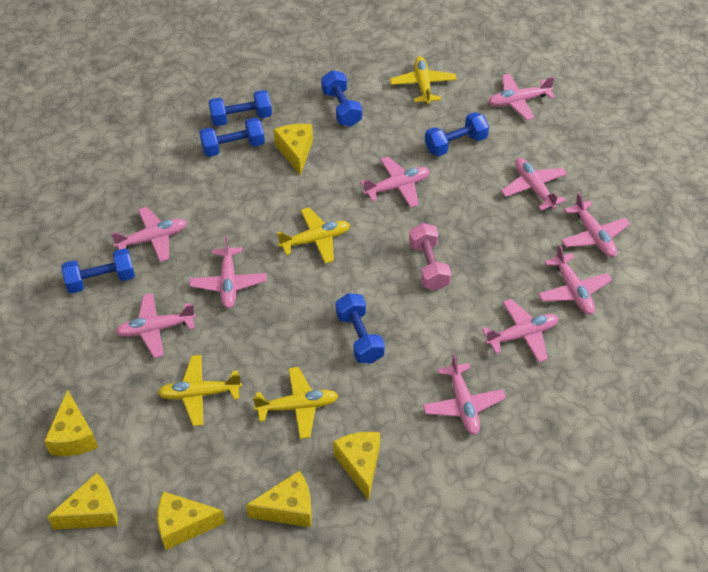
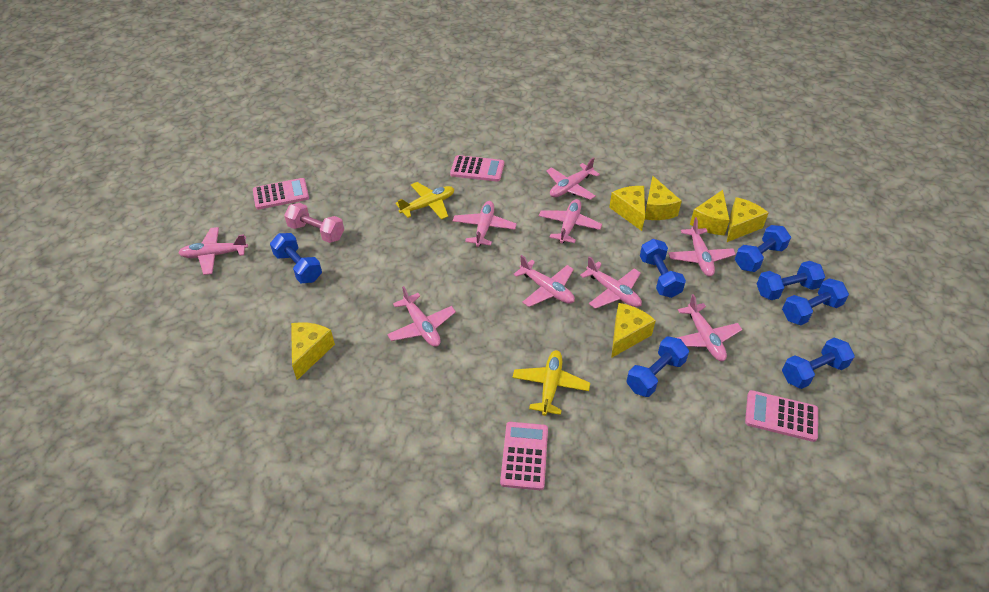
blue dumbbell: [62,248,135,294] [199,117,265,157] [209,90,272,126] [321,70,362,127] [335,293,385,363] [425,112,489,157] = 6 -> [270,233,322,283] [626,336,689,397] [640,239,686,298] [735,225,791,272] [757,261,825,300] [782,278,849,325] [782,338,855,389] = 7
pink calculator: none = 0 -> [253,178,309,210] [450,155,504,182] [500,422,548,490] [745,390,818,442] = 4
pink plane: [111,207,187,262] [115,293,196,358] [190,236,267,309] [361,157,430,208] [423,354,506,435] [482,299,559,362] [488,74,555,120] [501,158,567,210] [538,245,612,315] [561,192,630,257] = 10 -> [178,227,248,275] [387,286,456,347] [453,201,517,247] [514,255,575,307] [539,199,602,243] [546,157,600,200] [580,256,642,309] [668,217,736,277] [677,294,742,361] = 9
yellow plane: [157,355,242,426] [253,367,338,439] [277,208,350,264] [390,56,457,104] = 4 -> [395,182,454,220] [512,350,590,416] = 2

